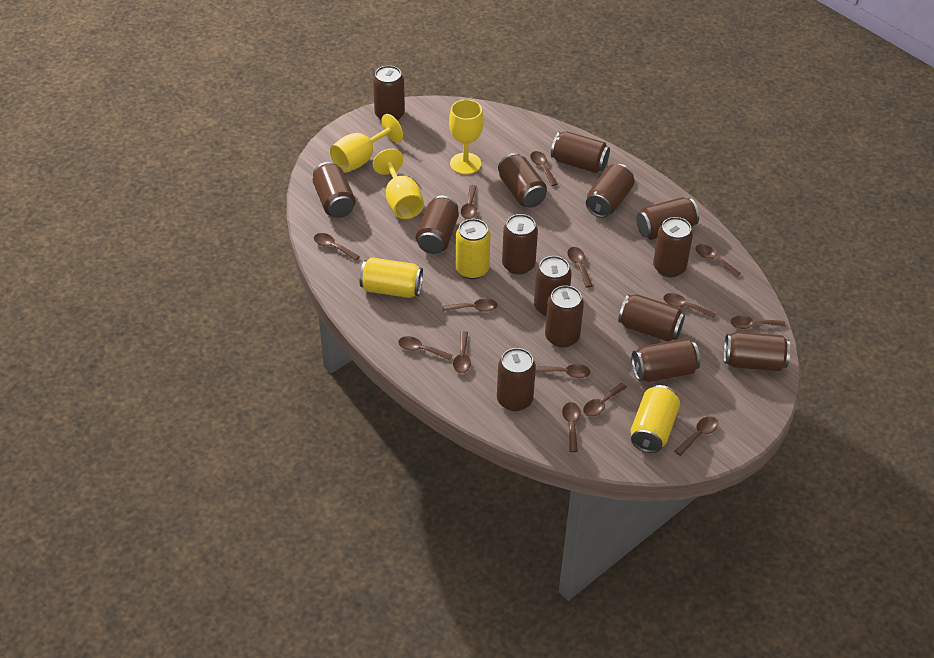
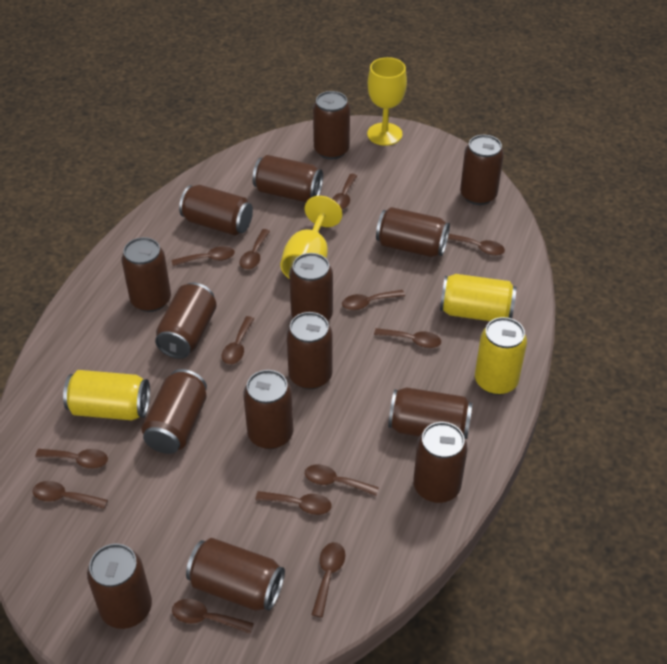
brown spoon: [314,233,360,261] [398,336,453,360] [442,298,498,312] [453,331,471,373] [461,185,477,219] [530,151,557,186] [535,364,590,378] [562,402,581,452] [567,247,593,288] [583,383,627,417] [663,293,716,319] [674,416,718,456] [695,244,740,277] [730,316,786,329] = 14 -> [32,481,108,509] [35,449,108,469] [172,246,235,266] [172,599,254,634] [222,316,254,365] [240,229,270,270] [255,491,332,515] [305,464,379,496] [312,542,345,618] [332,174,357,210] [342,290,405,310] [374,328,441,348] [448,234,505,256] = 13
yellow goblet: [330,114,403,173] [373,149,424,219] [449,99,483,175] = 3 -> [280,196,342,278] [367,57,407,146] = 2

